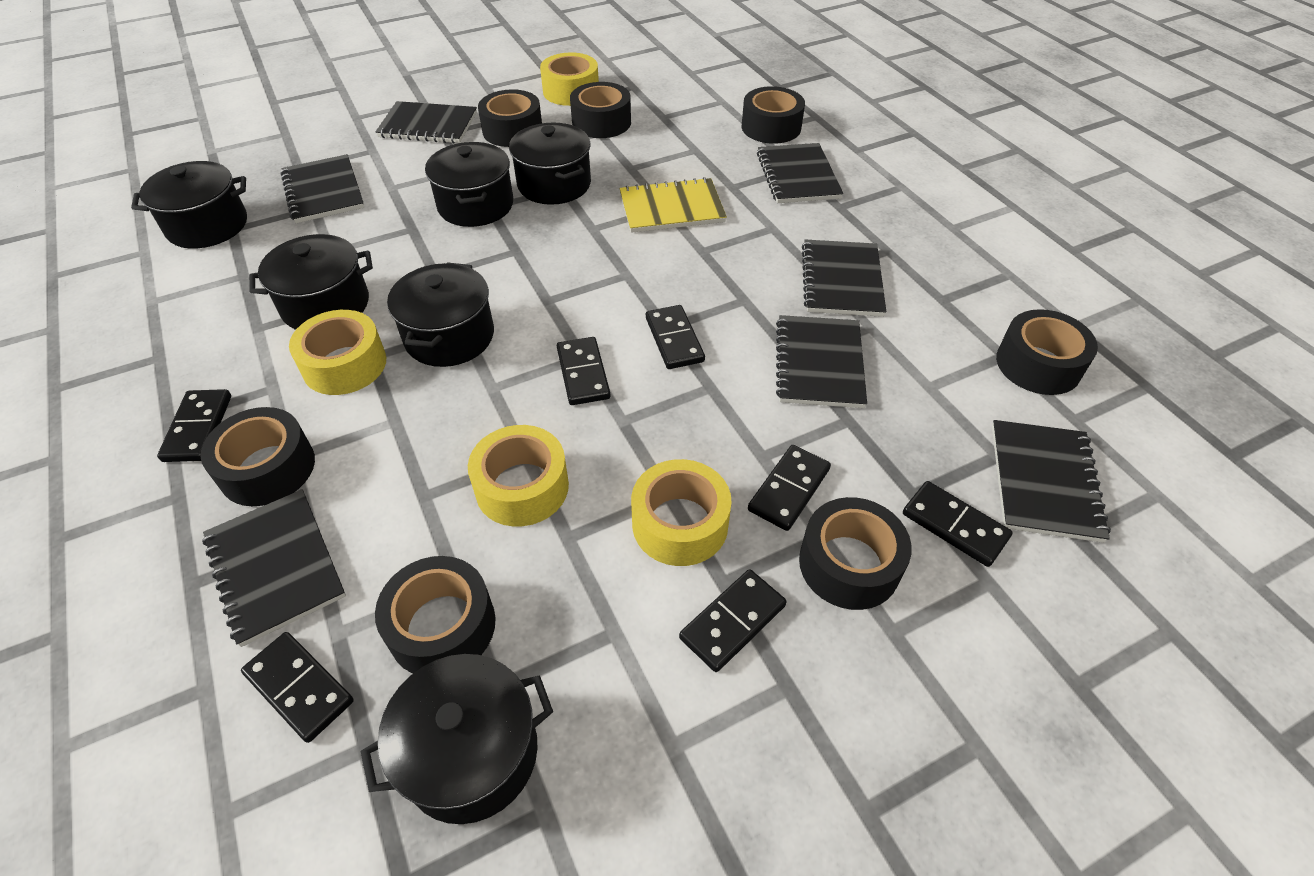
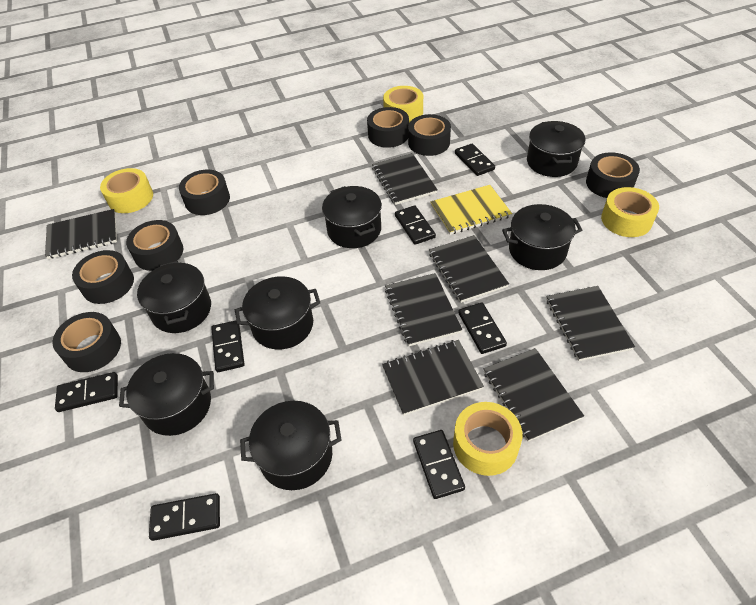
black pot: [131,161,247,249] [249,234,373,330] [361,654,553,824] [387,262,494,367] [425,142,513,227] [509,123,591,205] = 6 -> [119,353,214,436] [137,261,211,333] [235,276,320,350] [240,401,342,490] [322,186,382,248] [502,204,582,270] [527,121,585,177] = 7

